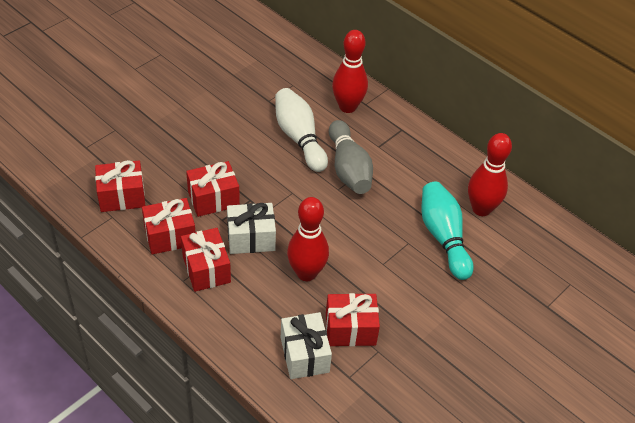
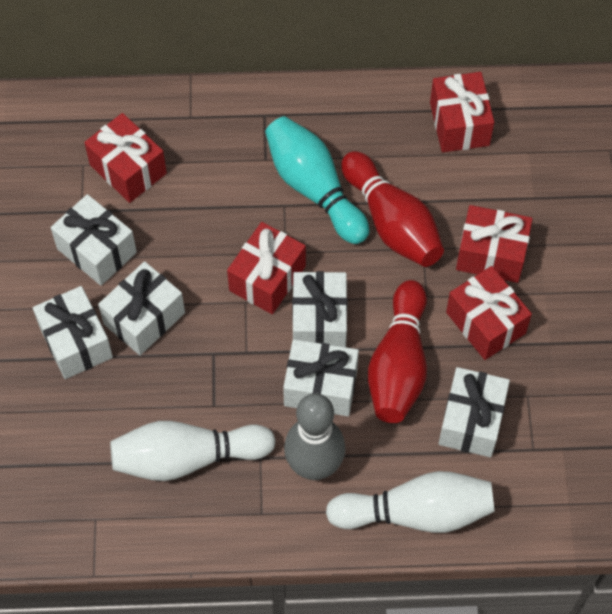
red bowling pin: [287,197,329,281] [332,30,368,113] [468,133,512,216] = 3 -> [341,151,444,267] [368,280,427,423] = 2
white bowling pin: [275,88,328,172] = 1 -> [110,421,276,481] [326,471,495,533] = 2
white gift: [227,203,276,254] [281,312,332,379] = 2 -> [33,286,113,379] [51,194,137,286] [98,261,185,355] [283,339,359,416] [292,271,347,347] [438,367,510,457] = 6

